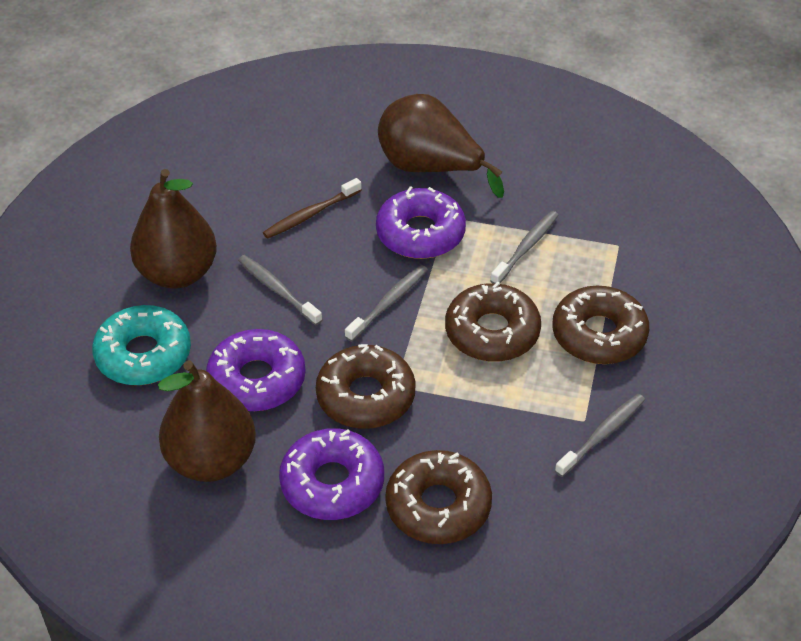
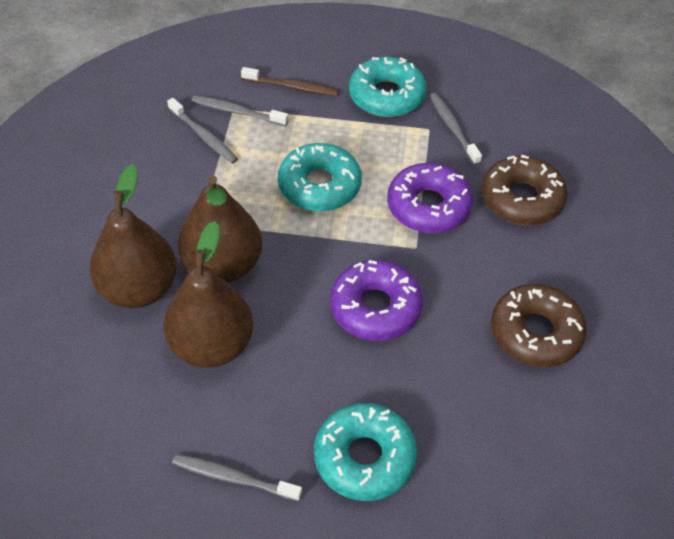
brown donut: [316,344,416,429] [385,450,492,544] [445,282,541,362] [552,286,649,364] = 4 -> [481,155,567,225] [491,284,587,367] = 2
purple donut: [206,329,306,411] [279,428,384,520] [376,186,466,259] = 3 -> [330,260,423,341] [387,163,473,233] = 2
turquoise donut: [92,305,191,385] = 1 -> [278,143,362,211] [314,403,417,501] [349,57,427,117] = 3

